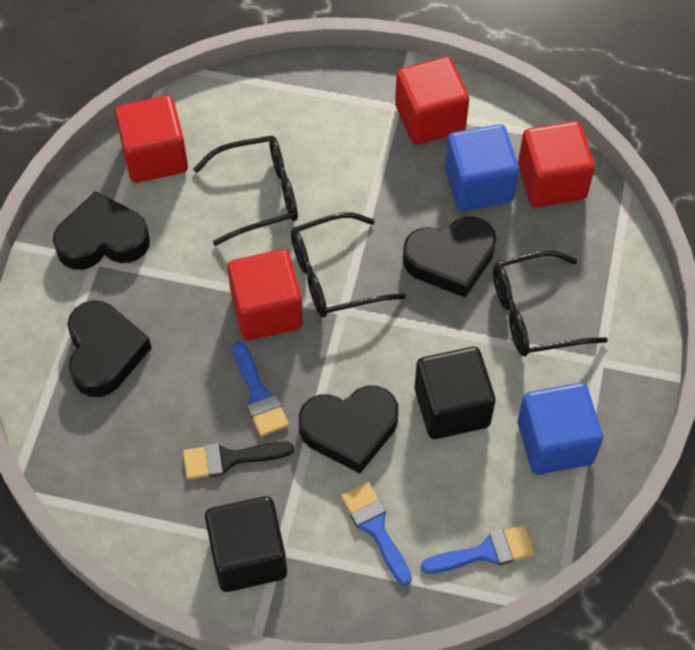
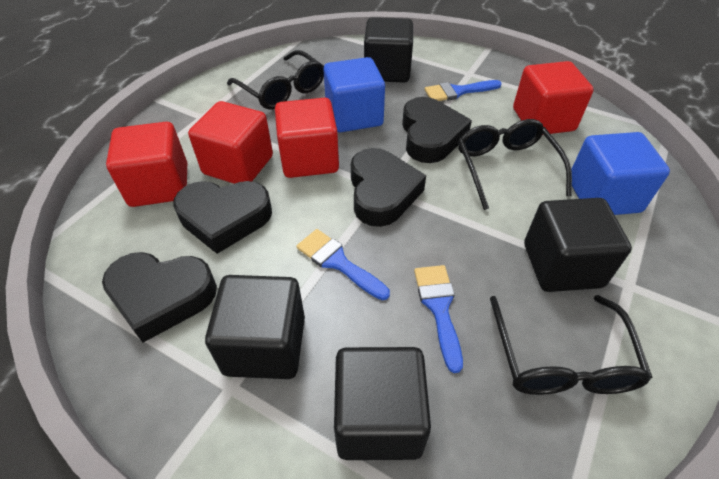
black brush: [183,441,294,480] = 1 -> none = 0
black cube: [205,496,287,592] [415,347,495,439] = 2 -> [205,275,305,379] [334,347,431,460] [364,17,413,83] [524,198,632,292] = 4

